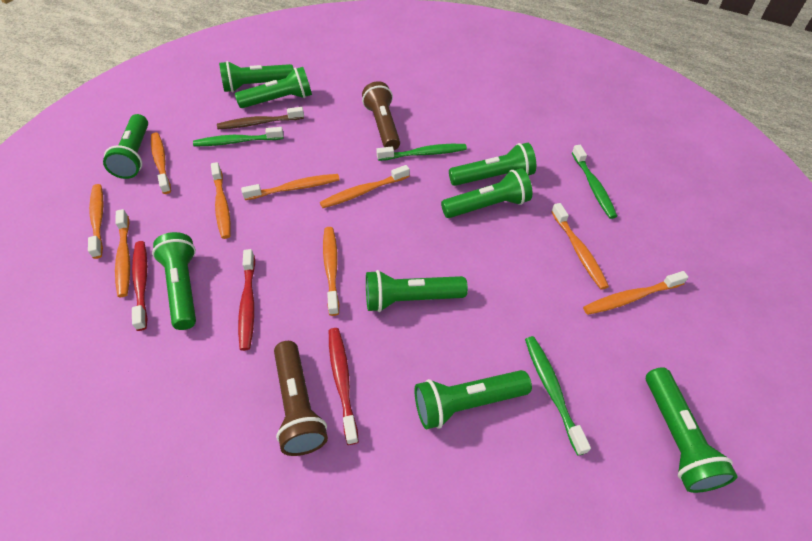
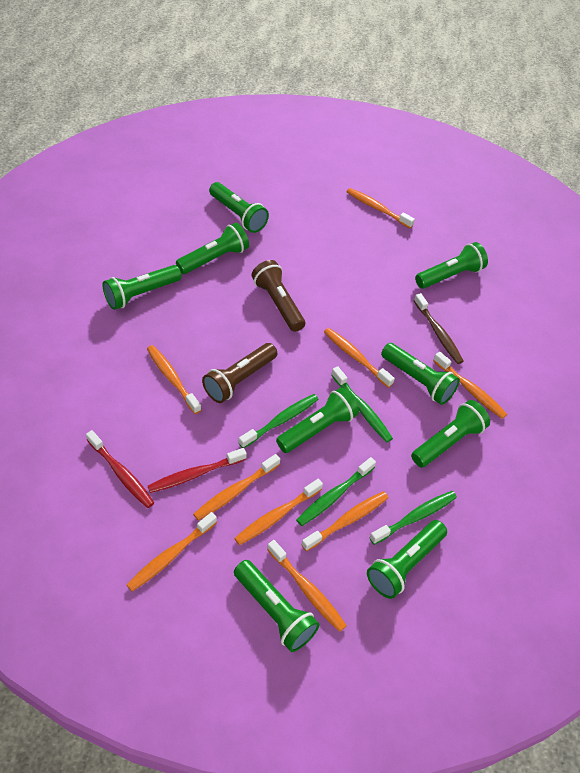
red toothbrush: [132,241,148,331] [238,249,255,351] [329,328,359,445] = 3 -> [86,430,154,508] [148,448,247,493] = 2

